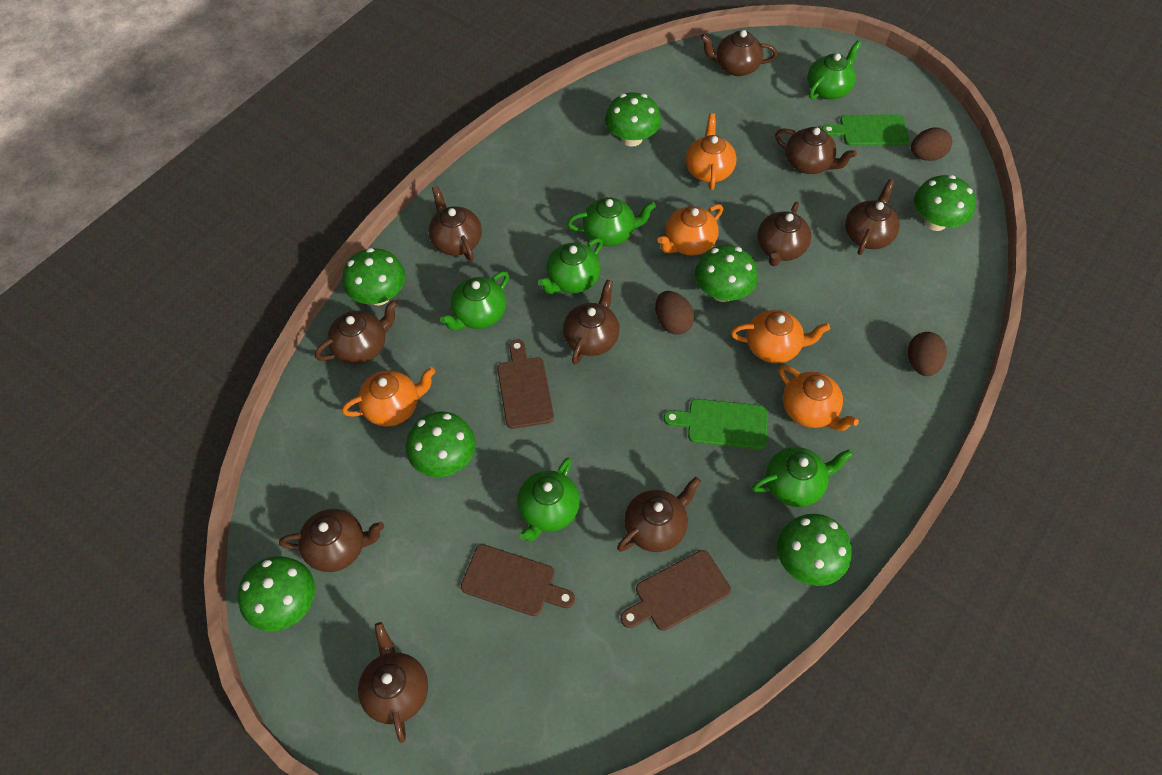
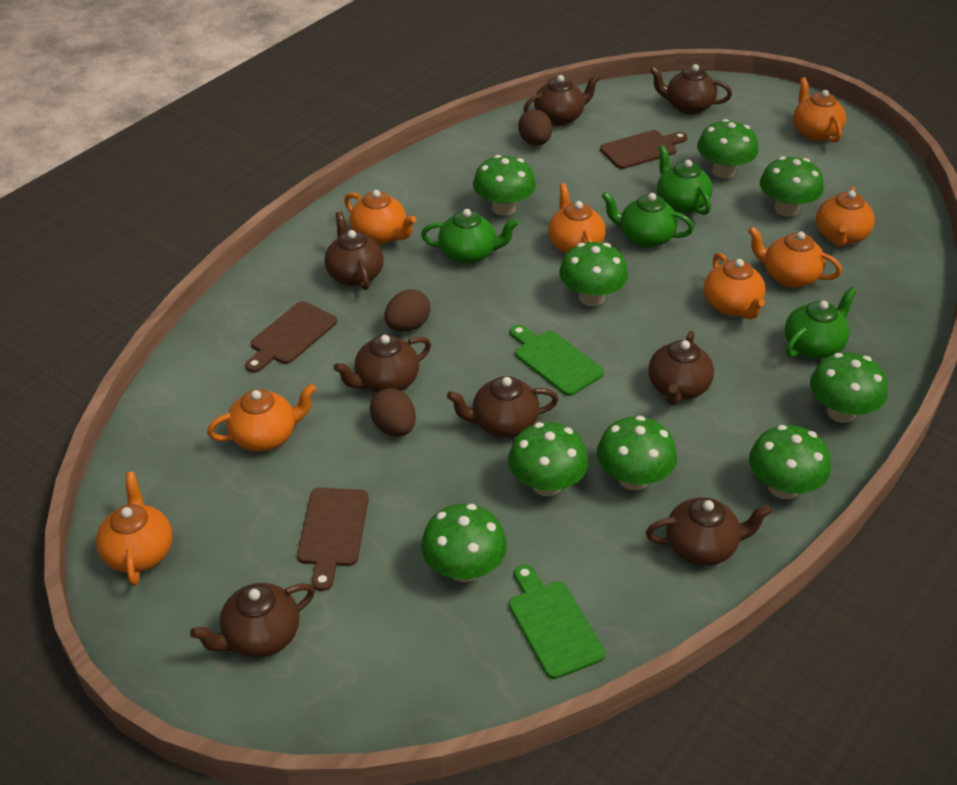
brown teapot: [279,509,384,572] [315,300,398,364] [358,622,428,743] [428,186,482,261] [563,279,619,364] [617,477,701,552] [700,30,777,76] [757,202,811,266] [775,127,857,174] [845,179,900,255] = 10 -> [190,583,315,658] [324,212,384,290] [333,335,431,393] [447,376,559,438] [523,74,600,126] [646,498,772,566] [648,331,714,405] [650,64,732,115] = 8
green mushroom: [238,556,315,631] [342,248,405,305] [406,411,476,477] [605,92,661,147] [695,245,758,302] [777,514,852,586] [914,175,976,231] = 7 -> [421,504,507,582] [473,155,536,216] [508,422,589,496] [559,242,628,306] [597,416,677,490] [697,119,758,178] [749,425,831,499] [760,156,824,217] [810,352,888,423] = 9
green teapot: [440,271,509,330] [517,457,580,542] [538,238,603,294] [567,197,656,246] [752,447,853,507] [807,41,861,100] = 6 -> [421,209,519,264] [601,192,694,248] [657,145,713,215] [785,287,857,359] = 4
orange teapot: [342,367,435,427] [657,204,723,256] [686,113,737,190] [731,310,830,363] [779,365,859,431] = 5 -> [96,472,173,586] [207,384,316,452] [344,190,416,245] [548,183,606,254] [704,253,766,319] [748,226,842,288] [793,77,846,142] [816,187,875,247] = 8

